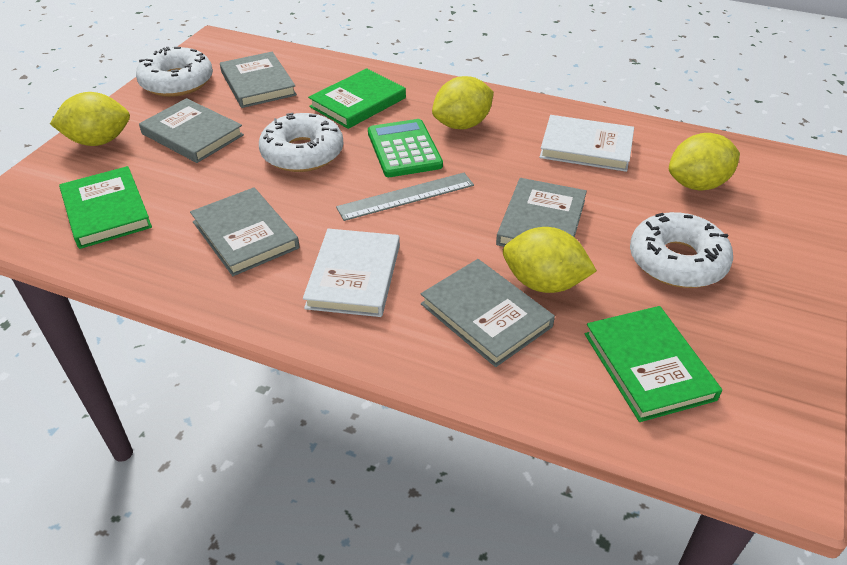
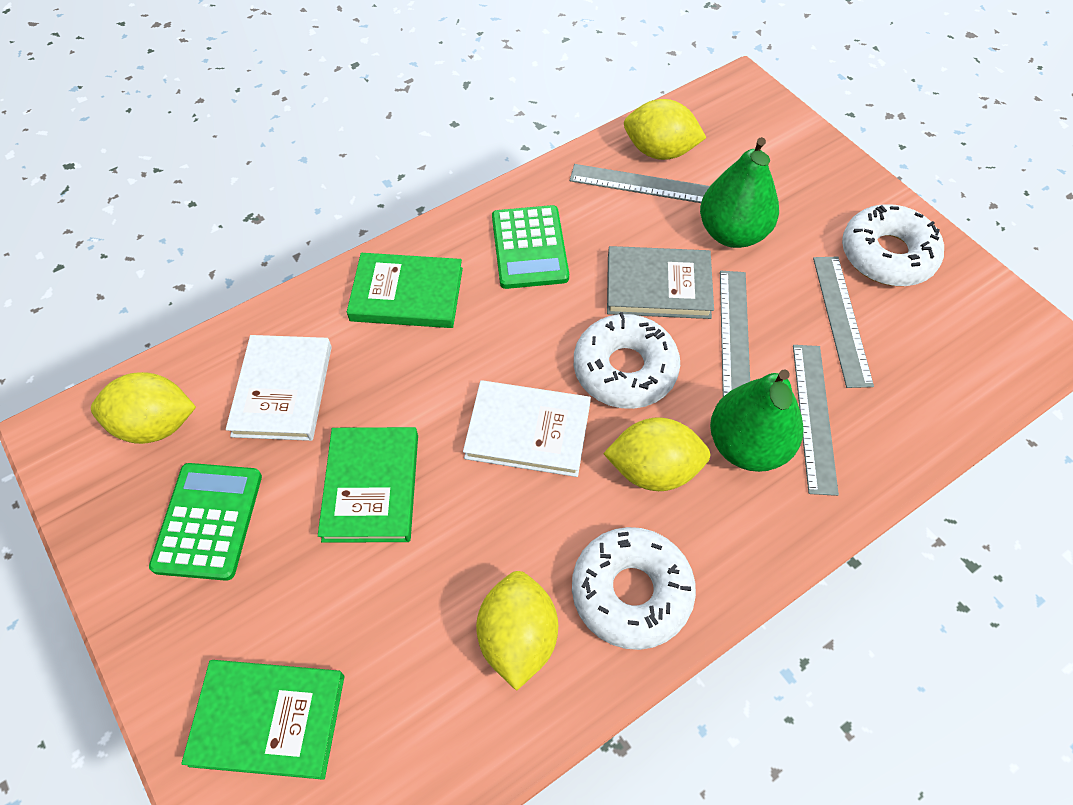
green calculator: [368,119,443,177] = 1 -> [149,463,262,581] [492,205,569,289] = 2
green pear: none = 0 -> [700,137,779,248] [710,370,804,472] = 2
grey book: [139,98,244,163] [190,187,300,276] [220,52,297,108] [421,259,555,367] [496,178,587,247] = 5 -> [607,246,714,319] = 1
grey ruler: [336,173,474,221] = 1 -> [570,164,710,203] [720,271,750,397] [793,345,839,496] [813,257,874,388] = 4

